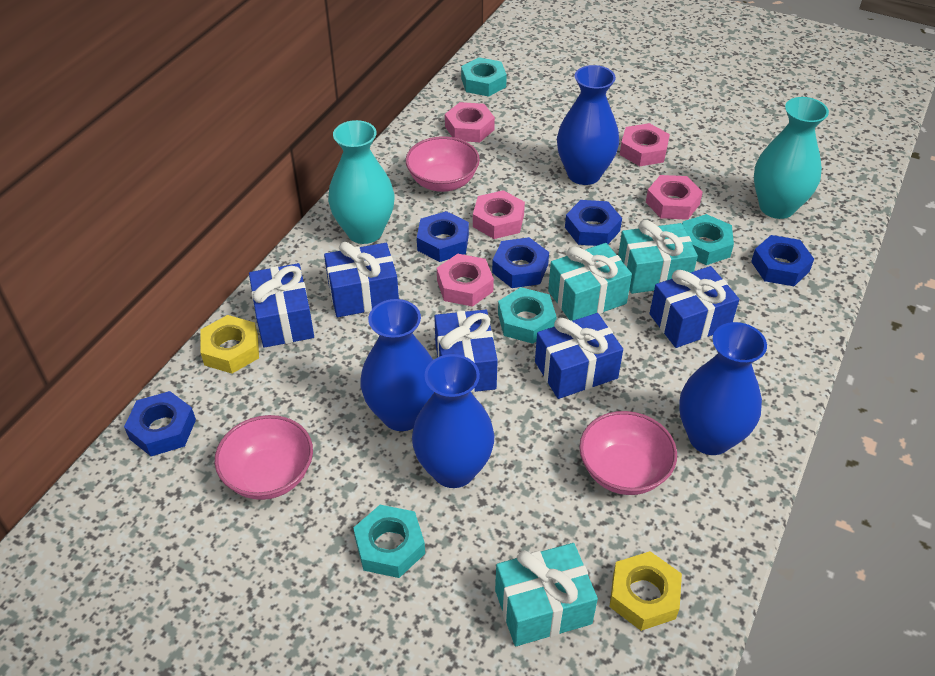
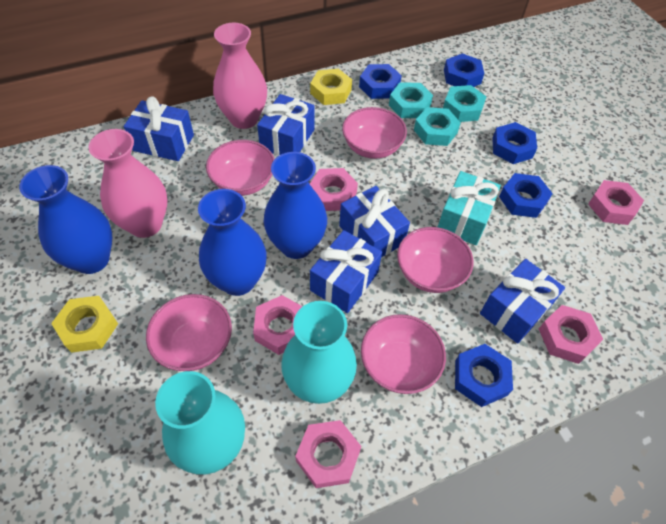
blue vase: [360,299,434,431] [412,354,494,488] [557,65,619,185] [679,322,767,455] = 4 -> [19,165,112,274] [198,189,266,296] [264,152,327,259] = 3
pink bowl: [215,415,313,500] [405,136,480,192] [579,411,677,495] = 3 -> [146,294,232,371] [206,140,275,196] [342,107,407,159] [361,314,446,394] [397,227,473,293] = 5
pink vase: none = 0 -> [88,129,167,238] [213,23,267,129] = 2
turquoise gift: [495,543,598,646] [548,243,632,321] [618,220,698,294] = 3 -> [438,171,501,245] = 1
turquoise nut: [353,505,425,578] [461,57,507,97] [498,287,557,344] [682,214,734,265] = 4 -> [389,82,433,118] [414,107,461,146] [443,85,486,122] = 3

